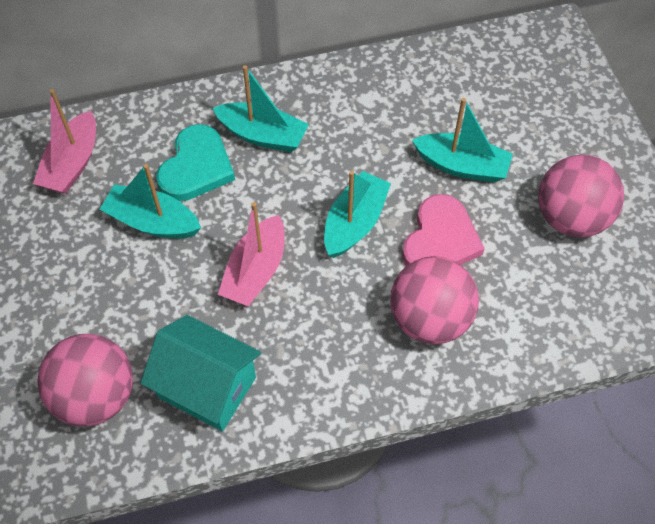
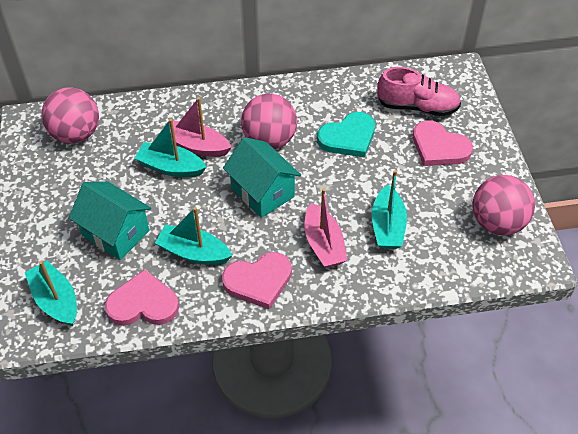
pink heart: [402,194,485,266] = 1 -> [105,269,179,326] [222,252,292,309] [413,120,473,166] = 3
pink shoe: none = 0 -> [377,67,461,116] = 1
turquoise house: [140,315,261,431] = 1 -> [69,181,151,260] [223,137,301,218] = 2

